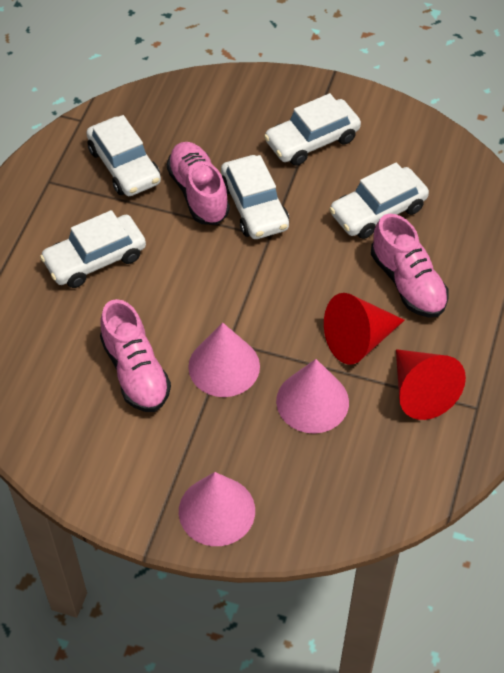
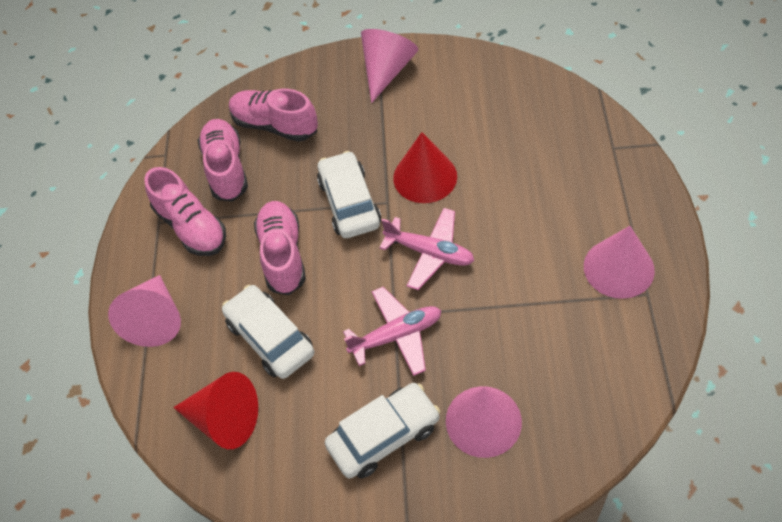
pink cone: [179,472,255,546] [188,323,260,397] [276,359,349,434] = 3 -> [108,275,181,347] [361,29,418,103] [446,386,522,458] [584,226,655,299] = 4
pink plane: none = 0 -> [343,287,442,376] [379,208,474,290] = 2
pink shoe: [100,299,171,412] [167,142,230,225] [371,214,449,318] = 3 -> [145,167,226,256] [198,119,248,202] [229,89,318,142] [254,201,306,295] = 4
white car: [40,210,146,288] [86,115,161,196] [221,155,289,239] [264,93,361,166] [329,163,429,239] = 5 -> [222,285,314,379] [317,151,381,238] [325,383,440,479] = 3

